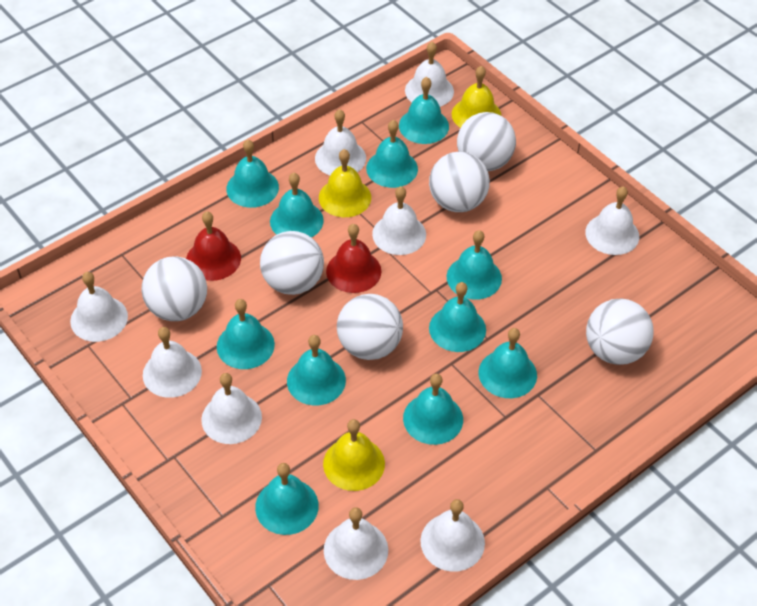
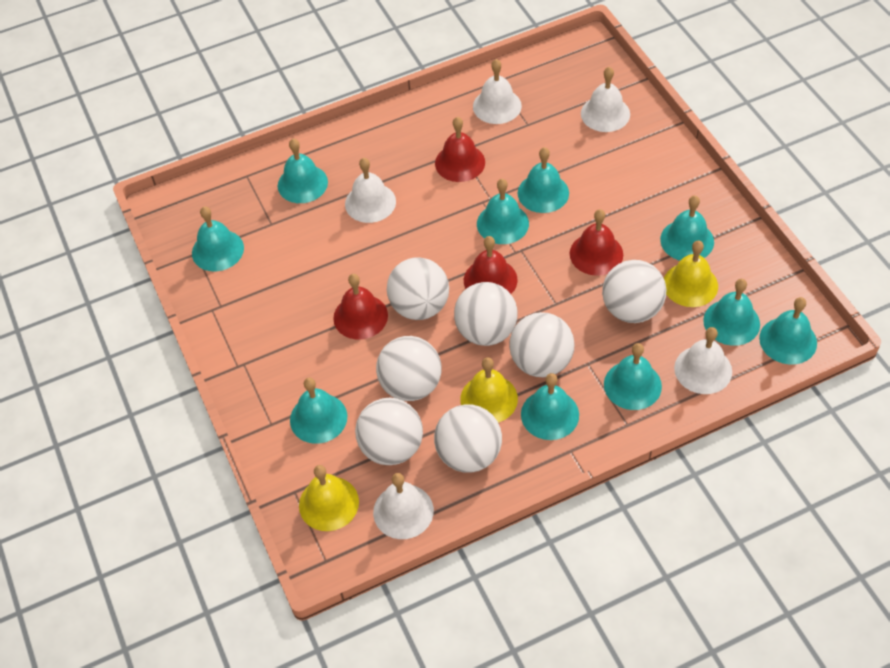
red bell: [186,211,241,281] [326,224,382,293] = 2 -> [333,274,388,339] [435,117,485,182] [464,236,518,294] [570,209,623,276] = 4
turquoise bell: [217,299,275,369] [226,139,279,208] [255,463,319,535] [270,173,324,238] [287,335,346,406] [366,120,418,188] [399,77,449,144] [403,374,463,445] [429,282,486,352] [447,230,502,300] [478,328,537,398] = 11 -> [192,206,244,271] [278,139,328,203] [290,378,347,444] [477,179,529,244] [518,147,569,213] [521,373,579,440] [604,343,662,410] [660,195,714,261] [703,279,760,346] [759,297,817,364] = 10
white ball: [141,256,207,321] [260,231,324,295] [337,294,403,360] [429,152,490,212] [457,112,516,171] [586,299,654,365] = 6 -> [355,398,423,465] [376,336,441,401] [387,257,449,320] [434,404,502,473] [454,282,518,346] [509,312,575,377] [602,260,666,323] = 7
white bell: [70,272,128,342] [143,327,202,398] [201,373,262,444] [315,109,366,175] [324,507,388,580] [372,186,426,255] [405,42,454,107] [420,499,485,572] [585,186,639,255] = 9 -> [345,158,396,223] [373,473,434,539] [473,59,522,124] [581,67,630,132] [674,327,732,394] = 5

